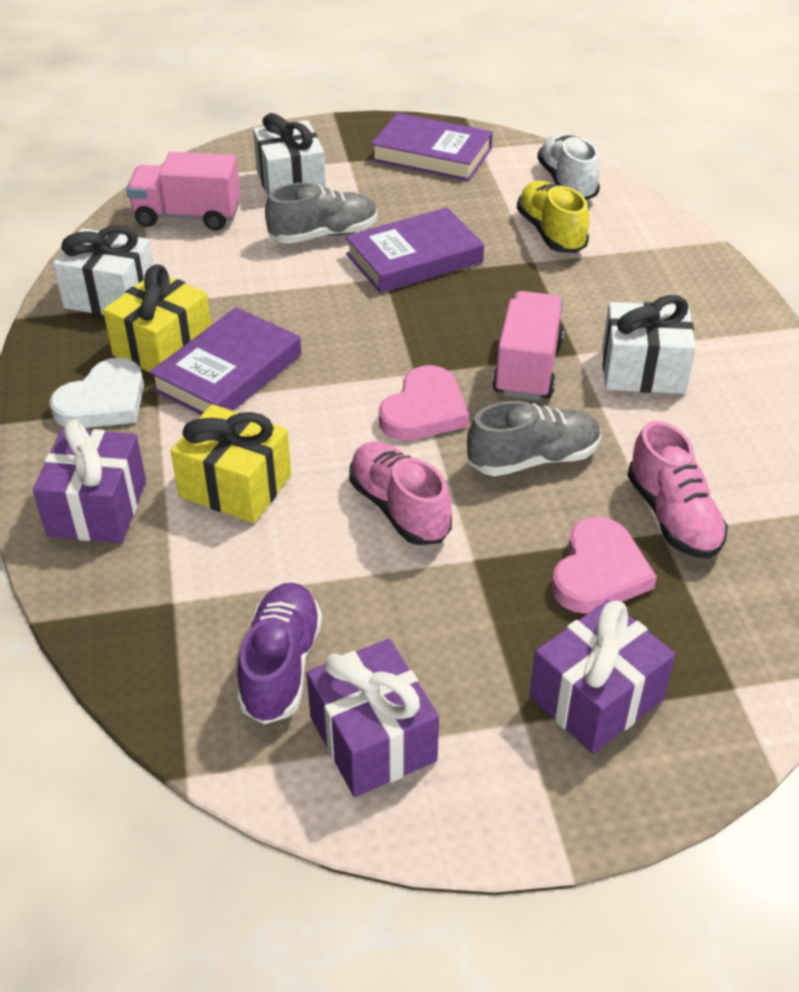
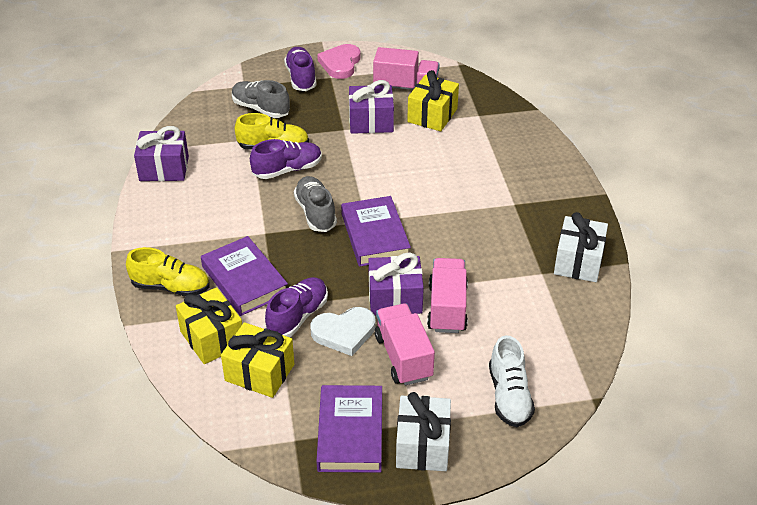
pink heart: [379,365,469,441] [551,517,657,614] = 2 -> [317,44,360,79] = 1
pink shoe: [349,441,452,545] [627,421,728,559] = 2 -> none = 0
pink truck: [126,152,240,231] [492,291,564,401] = 2 -> [373,47,440,90] [375,303,435,385] [427,258,468,333] = 3
purple shoe: [237,583,322,724] = 1 -> [250,139,322,179] [265,277,328,337] [284,47,317,91] = 3
white gift: [53,225,154,315] [253,113,326,196] [602,295,696,394] = 3 -> [396,392,451,471] [554,212,608,282] = 2
yellow gift: [103,264,211,372] [171,404,291,523] = 2 -> [176,287,242,364] [221,322,294,398] [407,70,459,131] = 3
yellow shoe: [517,181,589,253] = 1 -> [126,247,210,296] [234,113,309,149] = 2

